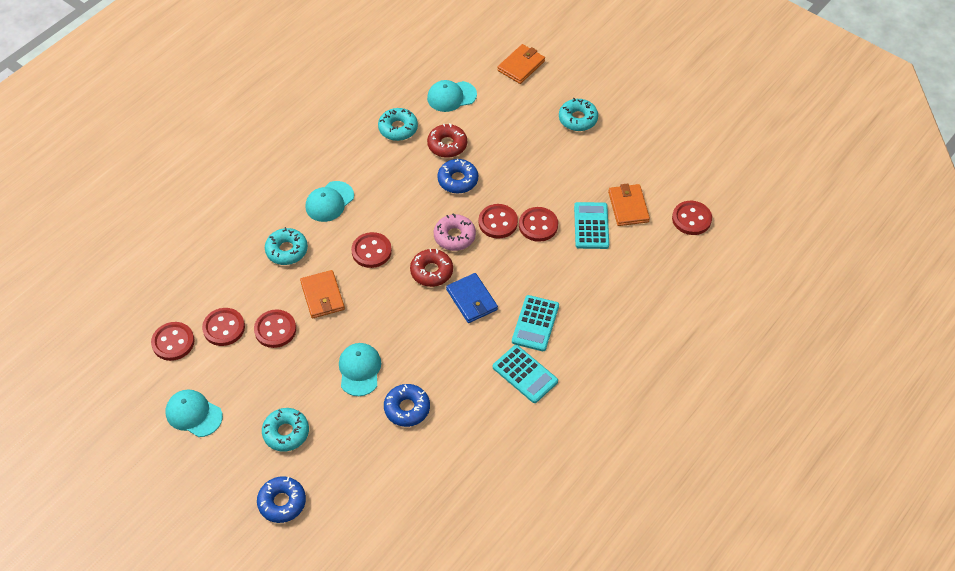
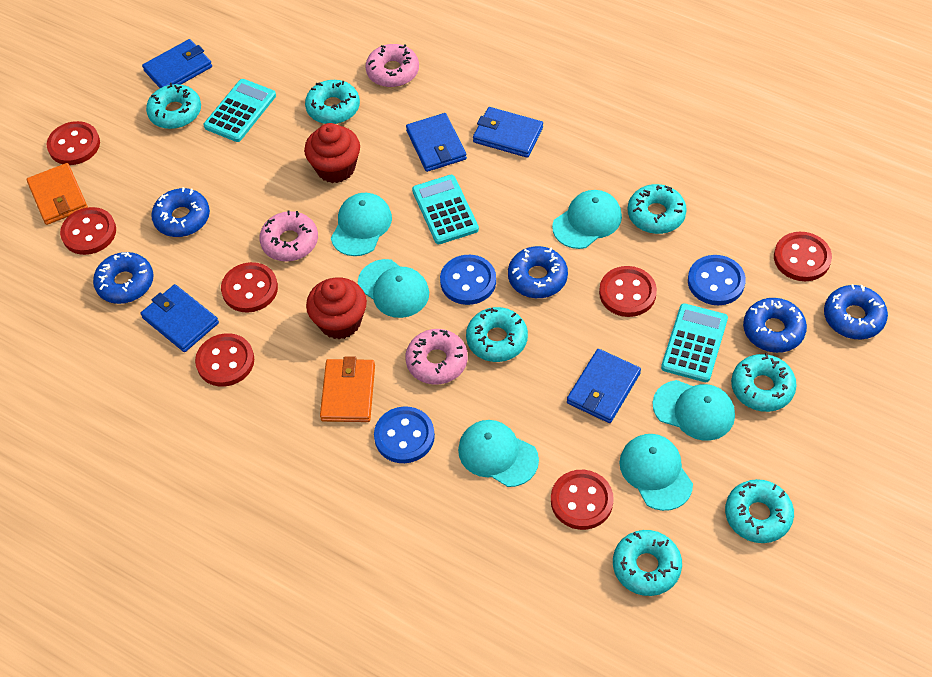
blue button: none = 0 -> [374,407,435,463] [440,255,496,305] [688,255,746,305] = 3
blue donut: [257,476,306,523] [384,384,430,427] [437,158,478,194] = 3 -> [93,252,153,304] [151,187,210,237] [508,246,568,298] [743,298,807,353] [824,284,888,339] = 5
blue wallet: [446,273,498,323] = 1 -> [141,284,219,352] [142,39,212,88] [406,113,467,172] [473,107,543,158] [567,349,641,423] = 5
orange wallet: [300,270,345,319] [497,44,545,84] [608,184,650,226] = 3 -> [27,163,88,225] [320,357,375,422] = 2
pink donut: [434,213,476,251] = 1 -> [259,210,318,262] [365,44,419,87] [405,329,468,385] = 3
red cupcake: none = 0 -> [304,123,360,183] [306,277,367,339] = 2
red donut: [410,249,453,287] [427,123,467,158] = 2 -> none = 0
turquoise cap: [166,389,223,437] [305,181,354,222] [339,343,381,396] [427,80,477,112] = 4 -> [331,193,392,256] [358,259,429,318] [458,420,539,487] [552,190,622,249] [619,434,693,511] [653,380,735,441] = 6
turquoise donut: [262,408,309,452] [265,227,308,265] [378,108,418,141] [559,98,598,131] = 4 -> [146,83,201,129] [305,80,360,124] [466,307,528,362] [613,530,682,596] [628,184,687,234] [725,479,794,543] [731,353,797,412] = 7

